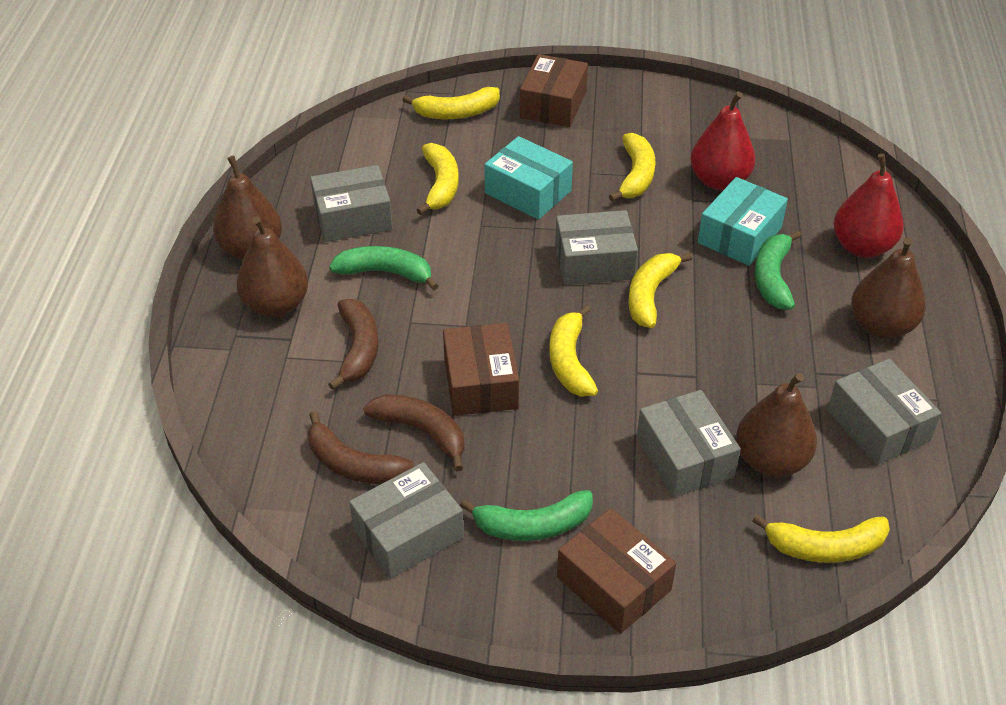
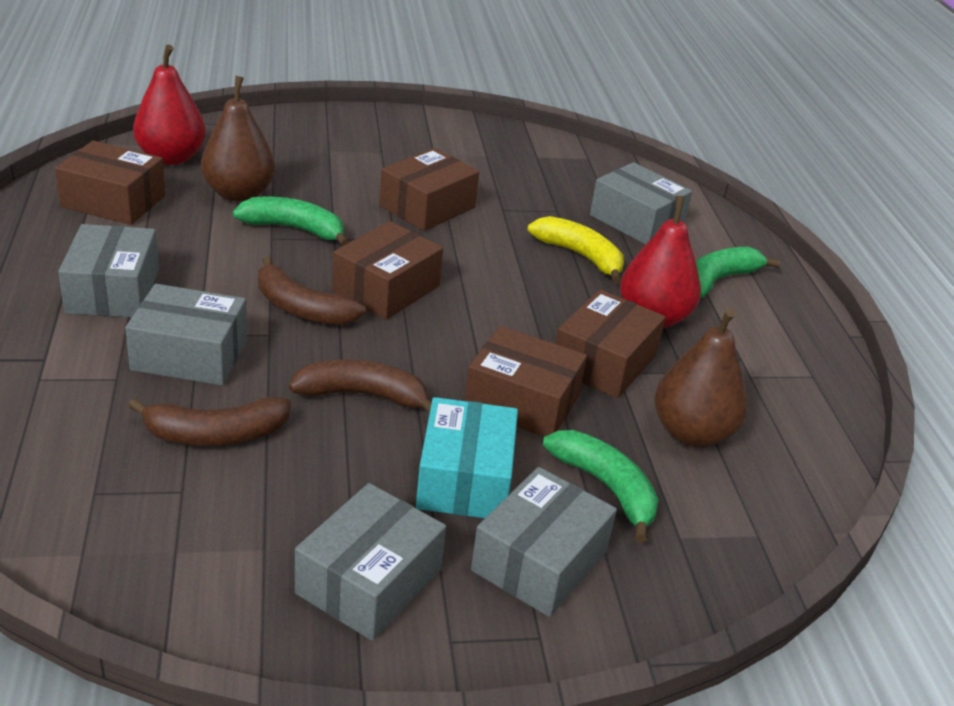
brown box: [443,323,519,416] [520,54,588,127] [557,508,676,634] = 3 -> [55,141,165,225] [332,221,443,320] [380,148,479,231] [465,326,587,437] [555,289,665,398] = 5
brown pear: [213,155,282,260] [236,217,308,317] [736,373,817,477] [851,238,926,339] = 4 -> [201,76,275,202] [655,308,748,447] = 2
turquoise box: [484,136,573,220] [698,177,788,266] = 2 -> [416,397,518,518] = 1
yellow banana: [402,87,500,119] [417,143,459,215] [549,305,598,397] [609,133,656,202] [628,252,693,328] [752,514,890,563] = 6 -> [528,216,624,283] = 1

